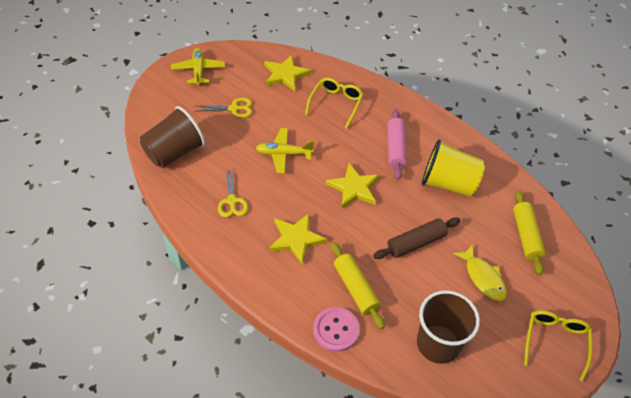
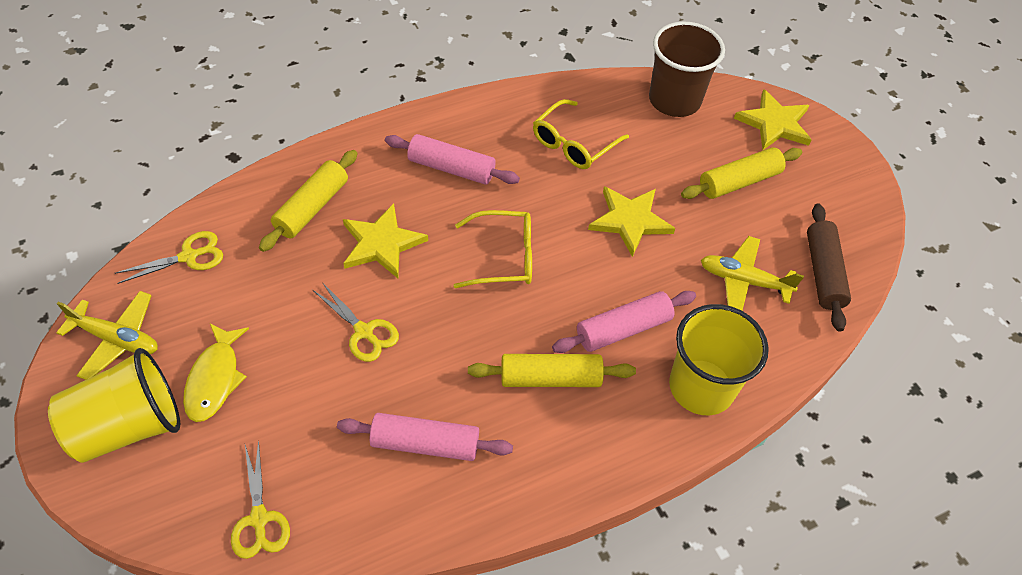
brown cup: [140,106,205,168] [417,290,480,364] = 2 -> [649,21,725,117] = 1
pink button: [313,307,360,352] = 1 -> none = 0
pink rolling pin: [387,109,407,180] = 1 -> [337,413,513,461] [385,134,520,185] [552,291,696,353] = 3
yellow cup: [422,139,485,196] = 1 -> [48,348,180,463] [669,304,769,415] = 2
yellow rolling pin: [331,242,385,329] [513,190,546,275] = 2 -> [259,150,357,252] [468,354,636,387] [681,147,802,199] = 3
yellow scissors: [194,98,252,118] [218,166,248,217] = 2 -> [115,231,223,284] [231,440,290,559] [313,282,399,362] = 3

